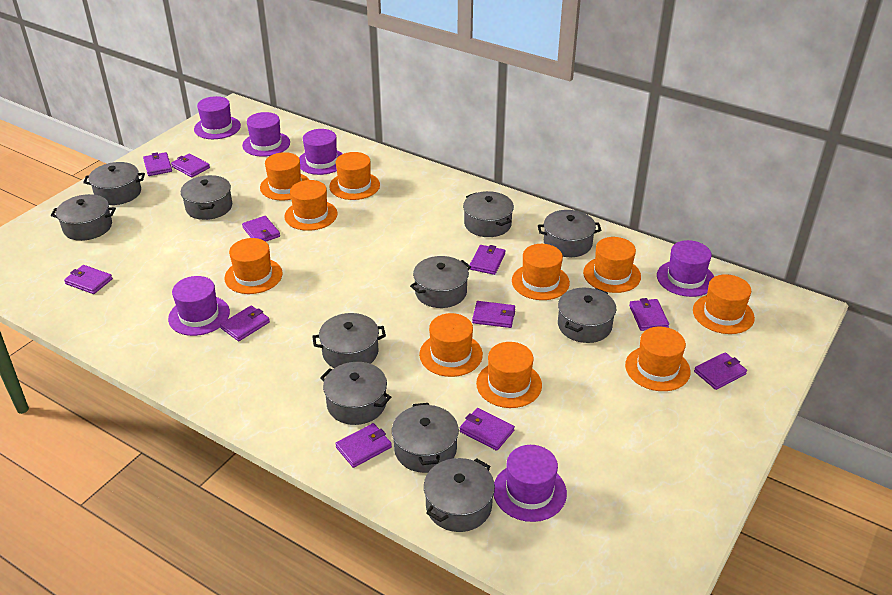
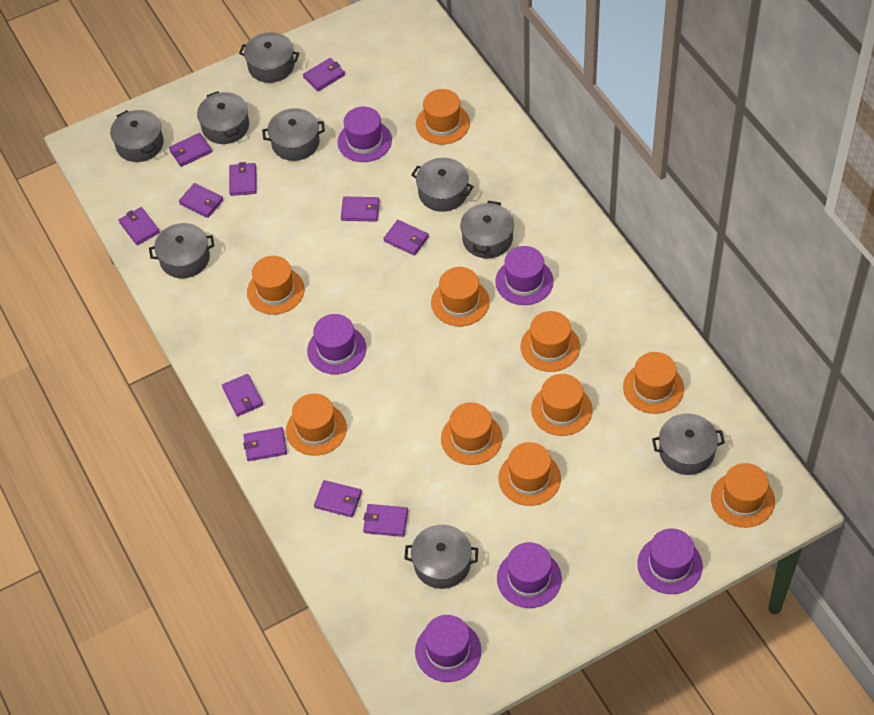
grey pot: [51,194,116,241] [83,162,145,205] [181,175,232,220] [312,313,386,368] [320,362,391,425] [392,403,459,473] [410,256,471,308] [424,458,495,532] [463,191,514,237] [538,210,602,257] [558,288,616,343] = 11 -> [110,110,164,162] [149,223,214,278] [197,91,249,144] [239,32,299,83] [262,108,325,161] [404,525,478,589] [411,158,474,212] [460,201,514,258] [652,413,725,475] = 9

